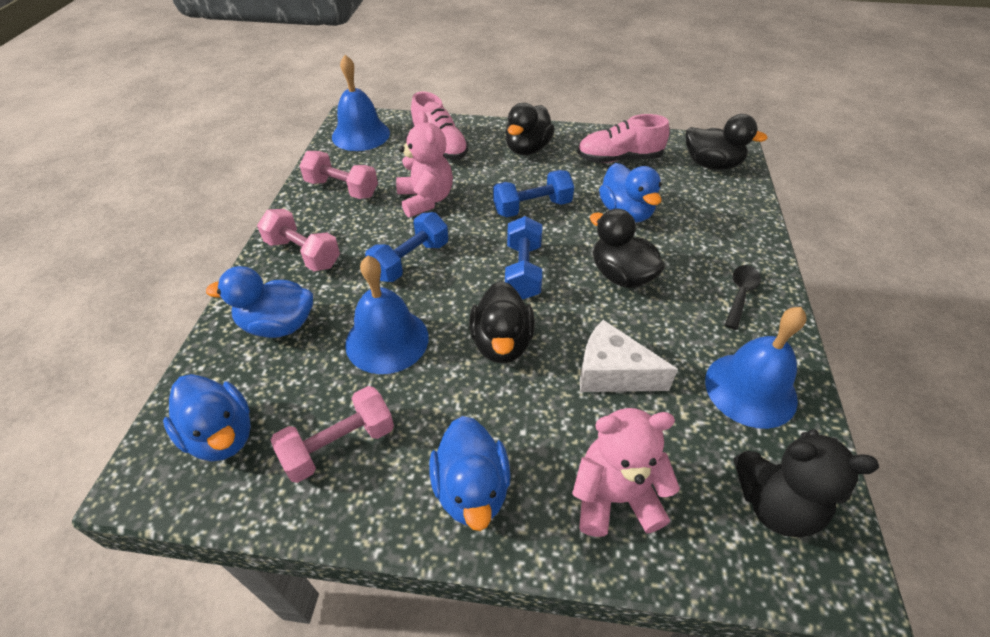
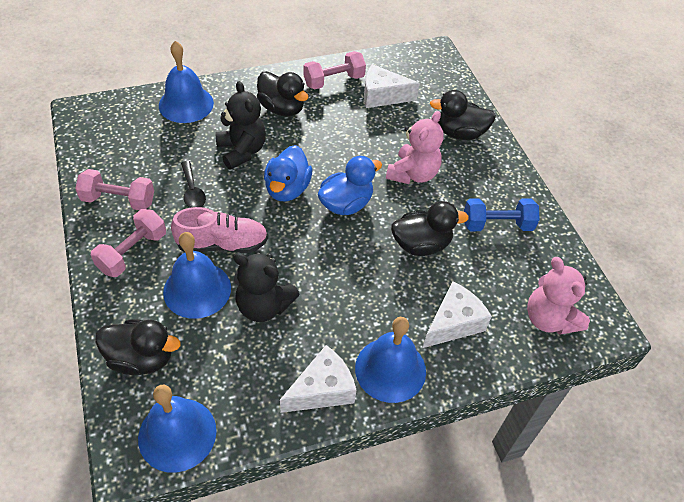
black teddy bear: [734,429,879,537] = 1 -> [216,81,266,170] [233,253,300,322] = 2
blue bell: [332,55,390,151] [345,256,429,374] [705,307,807,429] = 3 -> [138,385,217,473] [159,41,214,123] [163,232,231,319] [355,317,426,403] = 4
blue duck: [163,374,251,462] [206,266,313,338] [429,416,511,531] [599,163,662,223] = 4 -> [264,145,312,201] [318,156,382,215] = 2
blue dumbbell: [365,212,448,282] [493,170,574,218] [505,216,542,300] = 3 -> [464,198,540,231] = 1
pink shoe: [411,92,468,160] [577,114,670,163] = 2 -> [171,207,268,253] = 1
white cheese: [580,320,678,392] = 1 -> [280,345,356,413] [364,64,420,108] [423,281,492,348] = 3

